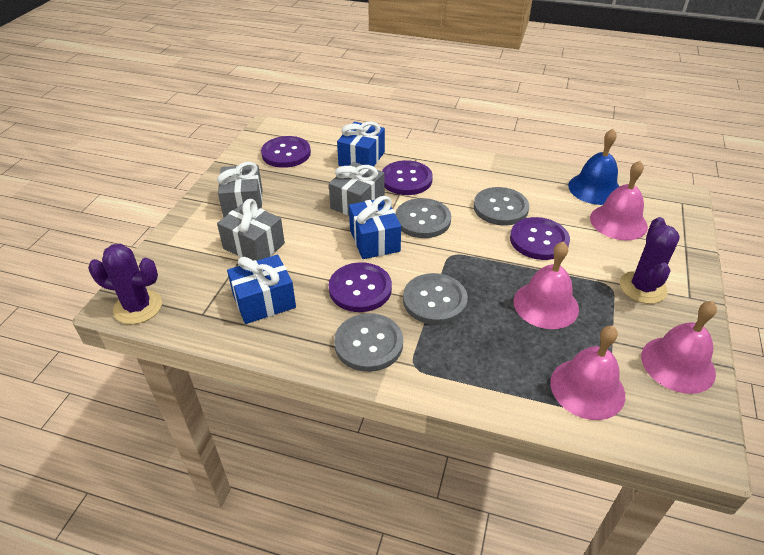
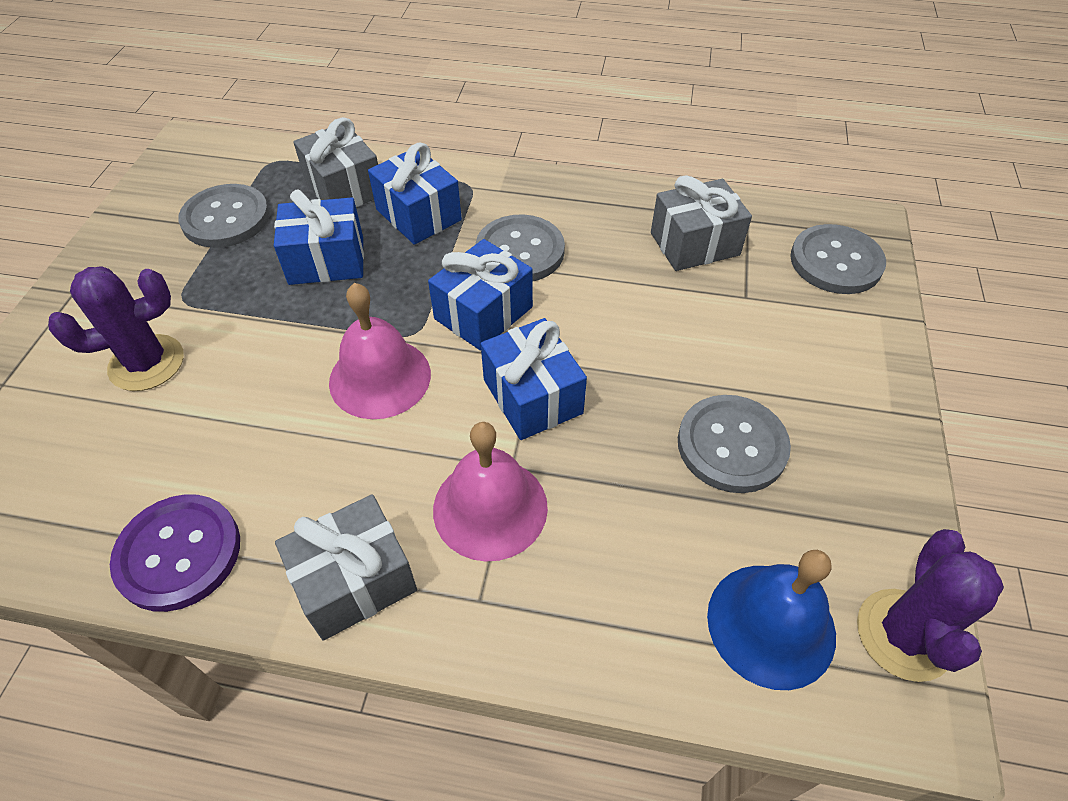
blue gift: [227,255,296,324] [337,122,385,166] [349,196,401,259] = 3 -> [274,189,364,285] [368,143,462,245] [428,239,533,351] [481,318,587,440] = 4
pink bell: [514,241,579,329] [550,326,625,420] [590,161,648,240] [641,301,717,394] = 4 -> [329,283,431,419] [433,422,548,562] = 2
purple button: [261,136,311,168] [329,262,392,312] [382,160,433,195] [510,217,570,260] = 4 -> [110,494,240,612] = 1

